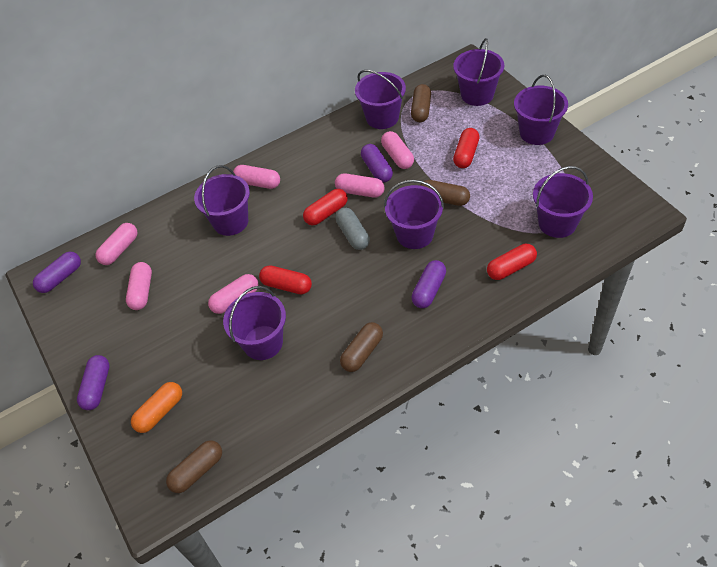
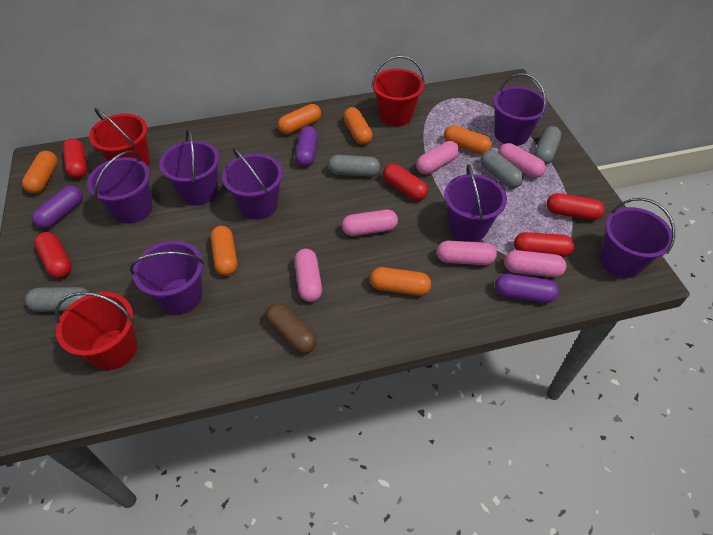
brown capsule: [166,440,222,493] [340,322,383,372] [411,84,431,122] [420,180,470,206] = 4 -> [266,303,317,353] = 1
grey capsule: [335,208,370,250] = 1 -> [25,287,88,312] [328,155,380,177] [480,150,524,188] [534,126,561,165] = 4
orange capsule: [131,382,182,433] = 1 -> [22,151,58,194] [210,226,237,276] [278,104,321,134] [343,107,373,145] [370,267,431,296] [444,125,492,155] = 6
purple capsule: [33,252,81,293] [77,355,110,410] [361,144,393,183] [412,260,446,308] = 4 -> [32,186,83,229] [295,126,318,167] [495,274,559,303] = 3
red bucket: none = 0 -> [55,292,137,370] [89,108,150,166] [372,56,424,127] = 3
red capsule: [259,265,312,294] [303,189,348,225] [453,128,480,168] [487,244,537,280] = 4 -> [34,232,72,278] [62,138,87,179] [383,164,428,201] [514,232,574,257] [546,193,605,220] = 5

